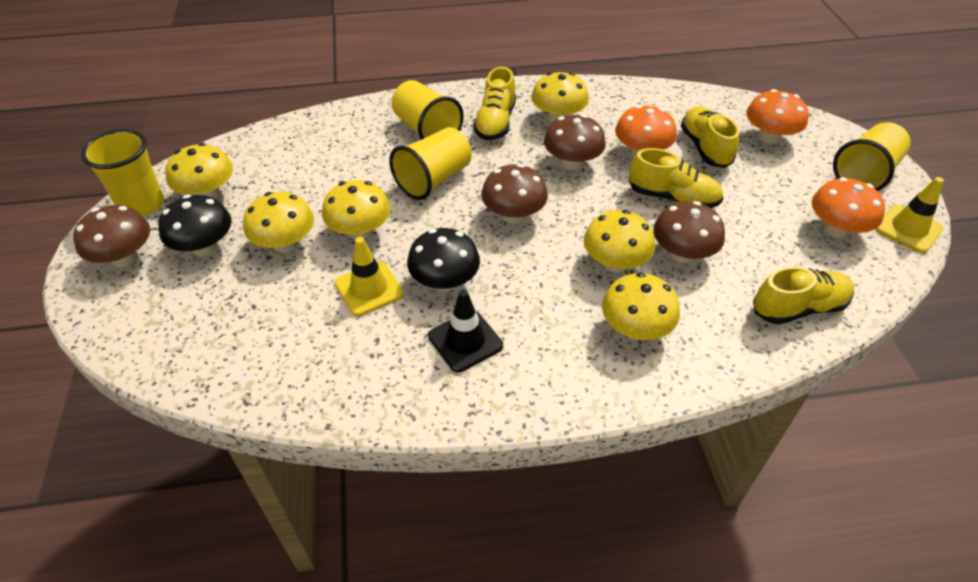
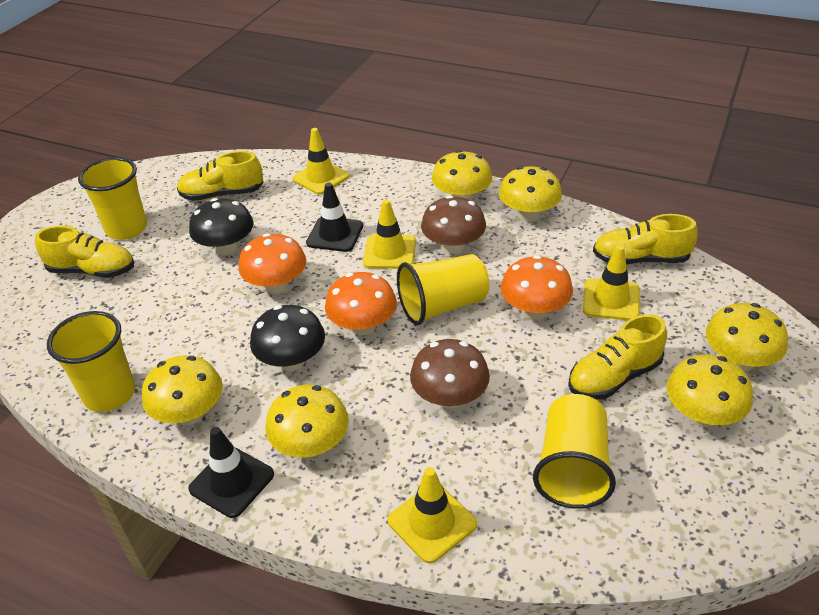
black traffic cone: [428,290,503,372] = 1 -> [188,427,274,518] [306,183,363,252] = 2
brown mushroom: [73,205,150,267] [481,164,548,224] [544,114,606,170] [653,201,725,263] = 4 -> [410,339,490,409] [421,195,486,254] = 2
yellow traffic cone: [335,237,404,316] [876,177,944,253] = 2 -> [292,128,350,194] [363,199,416,269] [387,467,477,563] [583,245,639,320] = 4

